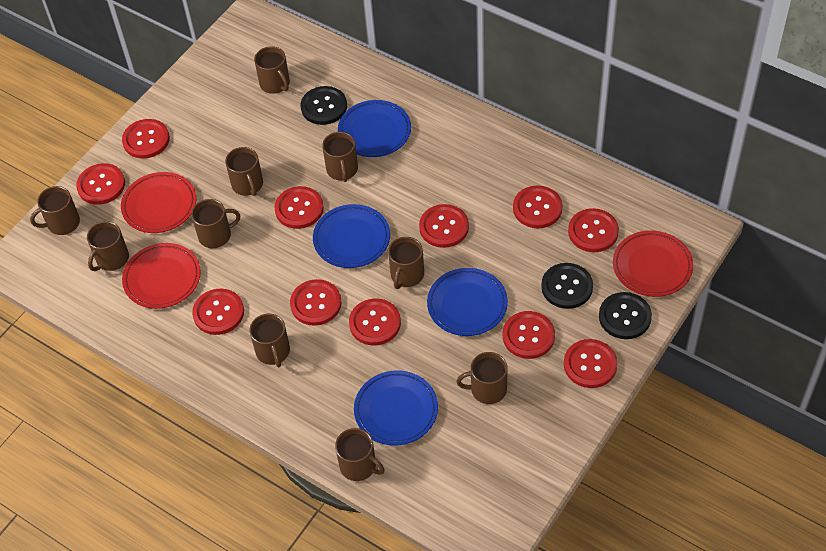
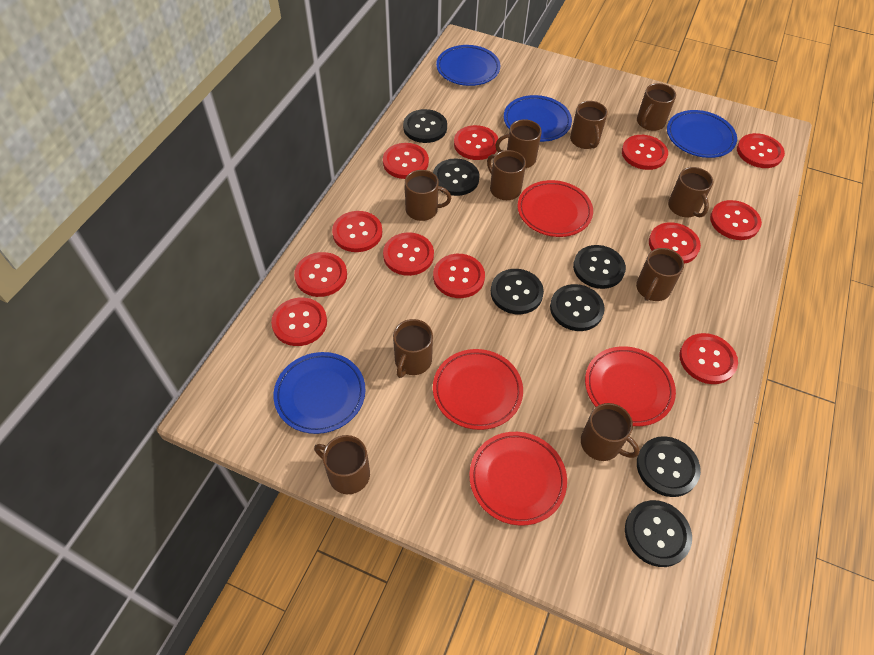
black button: [301,86,347,125] [541,263,593,309] [599,292,652,339] = 3 -> [403,109,447,143] [433,158,480,196] [491,269,544,314] [550,284,605,331] [573,245,626,289] [625,500,692,567] [637,436,701,497] = 7
red button: [76,163,125,205] [122,119,170,159] [192,289,244,335] [274,186,324,229] [290,279,342,326] [349,299,401,345] [419,204,469,248] [503,311,555,359] [513,185,563,228] [564,339,618,388] [568,208,619,252] = 11 -> [271,298,327,346] [294,252,347,297] [332,211,382,252] [383,143,429,179] [383,232,434,276] [433,254,485,298] [454,125,498,160] [622,135,668,170] [649,222,701,264] [679,333,738,384] [710,200,762,240] [737,133,785,168] = 12
red plate: [121,172,196,233] [122,243,201,309] [613,230,693,297] = 3 -> [433,349,523,430] [469,432,567,526] [517,180,593,237] [585,346,676,426] = 4

